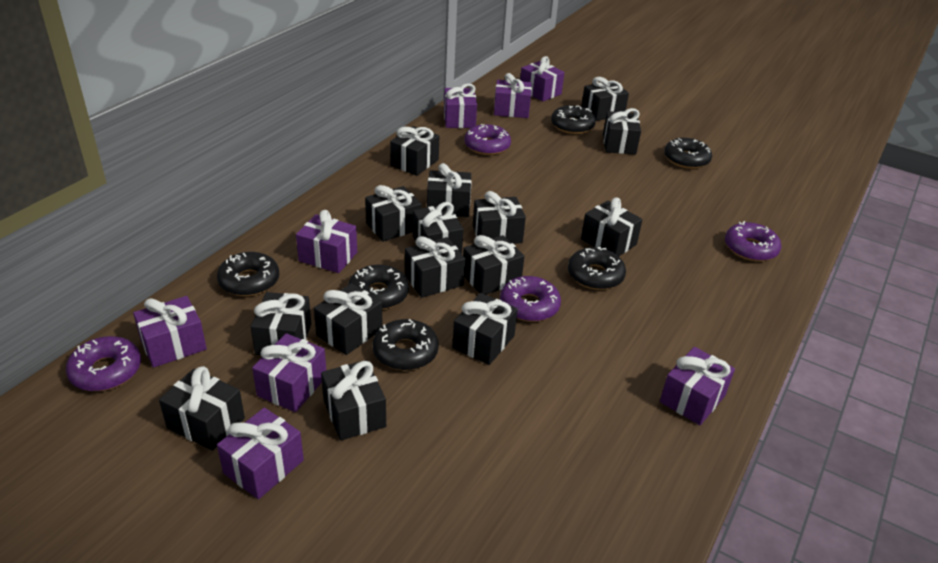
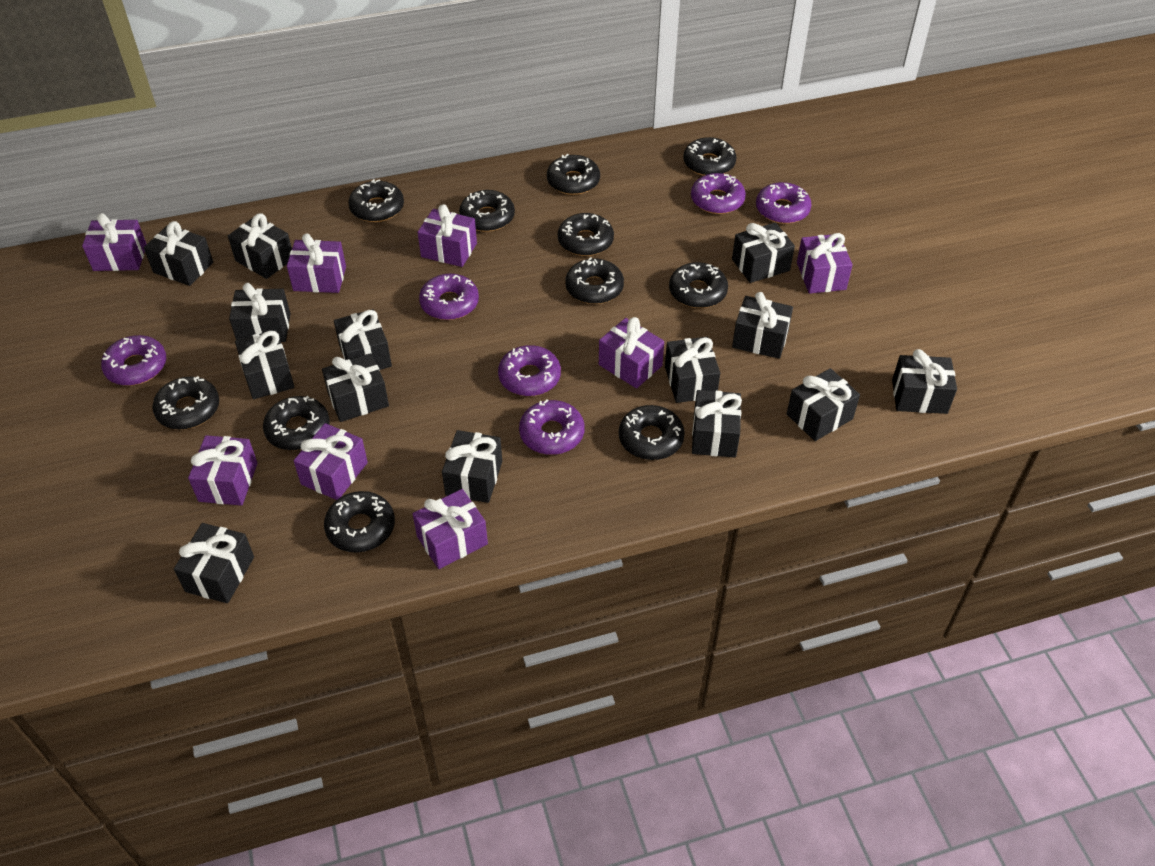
black donut: [217,252,279,296] [348,265,409,310] [373,319,439,370] [551,105,596,134] [568,246,626,290] [664,138,712,169] = 6 -> [152,376,219,430] [263,396,330,450] [324,491,395,553] [348,179,404,222] [459,190,515,232] [547,154,600,195] [558,213,614,256] [565,257,624,304] [619,405,685,460] [669,262,728,308] [683,137,736,176] = 11
black gift: [159,366,245,451] [250,292,311,355] [314,283,383,355] [321,360,386,441] [365,185,422,242] [390,126,439,176] [405,236,465,298] [413,202,463,254] [427,163,472,217] [452,293,518,365] [463,235,524,295] [473,191,526,244] [581,77,629,121] [581,197,643,256] [603,108,641,154] = 15 -> [144,221,213,286] [174,523,254,603] [228,213,292,279] [229,283,290,342] [235,330,294,399] [322,353,389,422] [334,309,392,370] [442,430,502,503] [665,337,720,403] [692,390,742,457] [732,222,795,283] [732,292,793,359] [787,368,860,441] [892,349,957,414] = 14
purple donut: [66,336,141,391] [464,124,511,155] [500,276,561,322] [725,221,781,261] = 4 -> [101,335,166,386] [419,274,479,320] [498,345,561,396] [519,399,585,455] [691,173,746,214] [756,182,812,224] = 6

